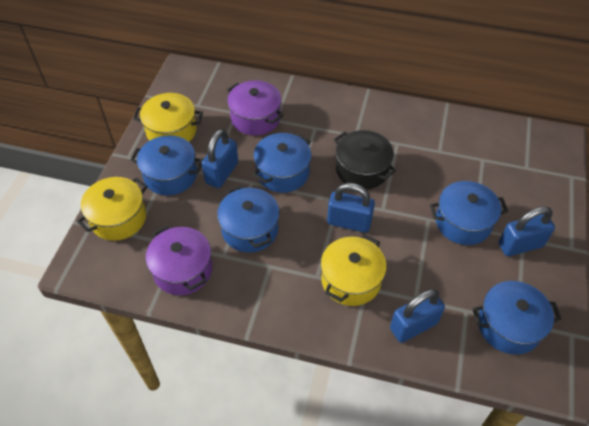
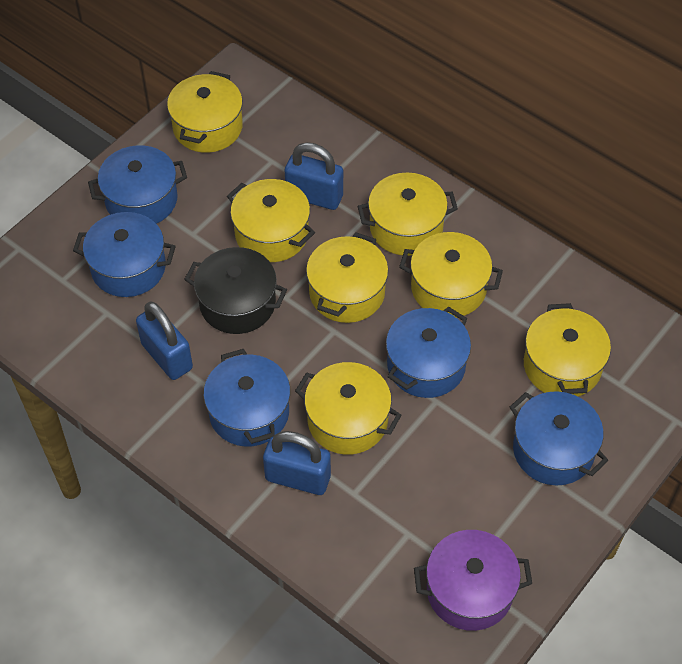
blue padlock: [202,129,238,188] [327,183,375,233] [390,289,445,343] [499,206,555,256] = 4 -> [136,302,193,380] [263,431,331,495] [285,142,343,210] = 3
purple pot: [146,225,212,295] [227,80,284,136] = 2 -> [414,530,532,631] = 1
yellow pot: [77,177,148,241] [133,93,203,142] [321,234,387,306] = 3 -> [167,71,243,153] [227,179,315,262] [295,362,402,455] [306,232,388,323] [358,173,458,256] [399,232,503,318] [524,303,611,396] = 7

